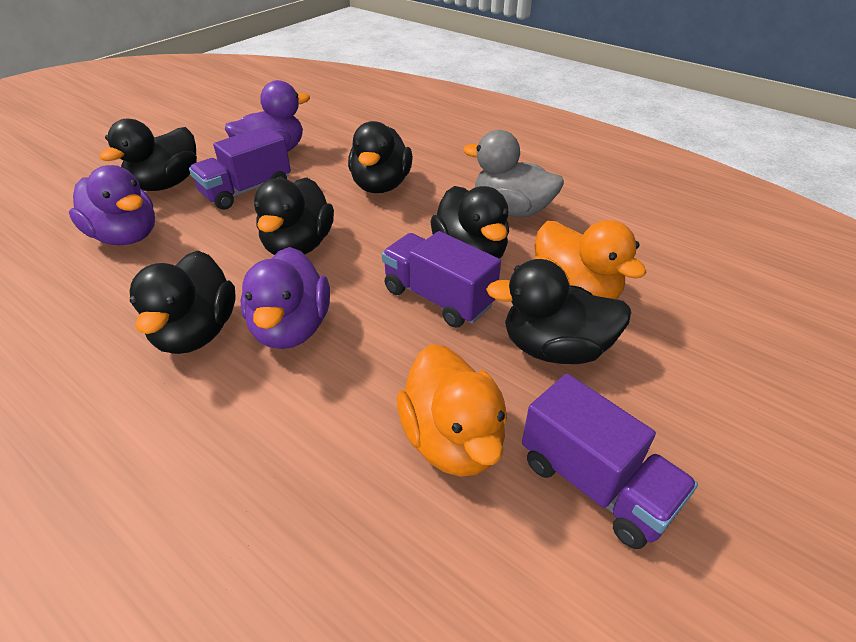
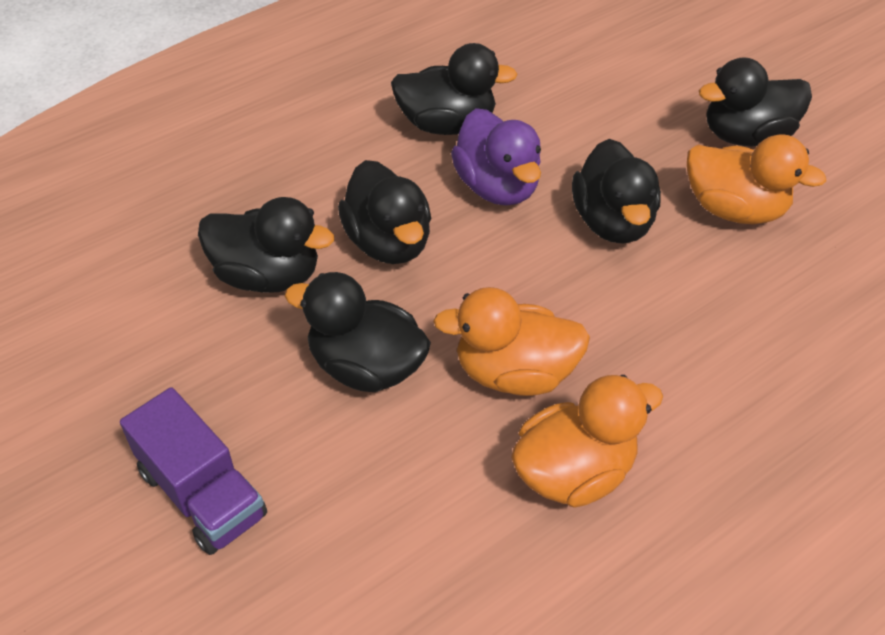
grey duck: [463,130,564,217] = 1 -> none = 0
orange duck: [397,344,507,477] [535,220,647,299] = 2 -> [433,287,590,396] [511,375,663,508] [687,134,827,224] = 3
purple duck: [69,165,155,245] [225,80,310,152] [240,247,330,349] = 3 -> [451,108,541,206] = 1
purple truck: [189,126,291,210] [382,231,501,328] [522,374,698,549] = 3 -> [120,387,267,555] = 1

